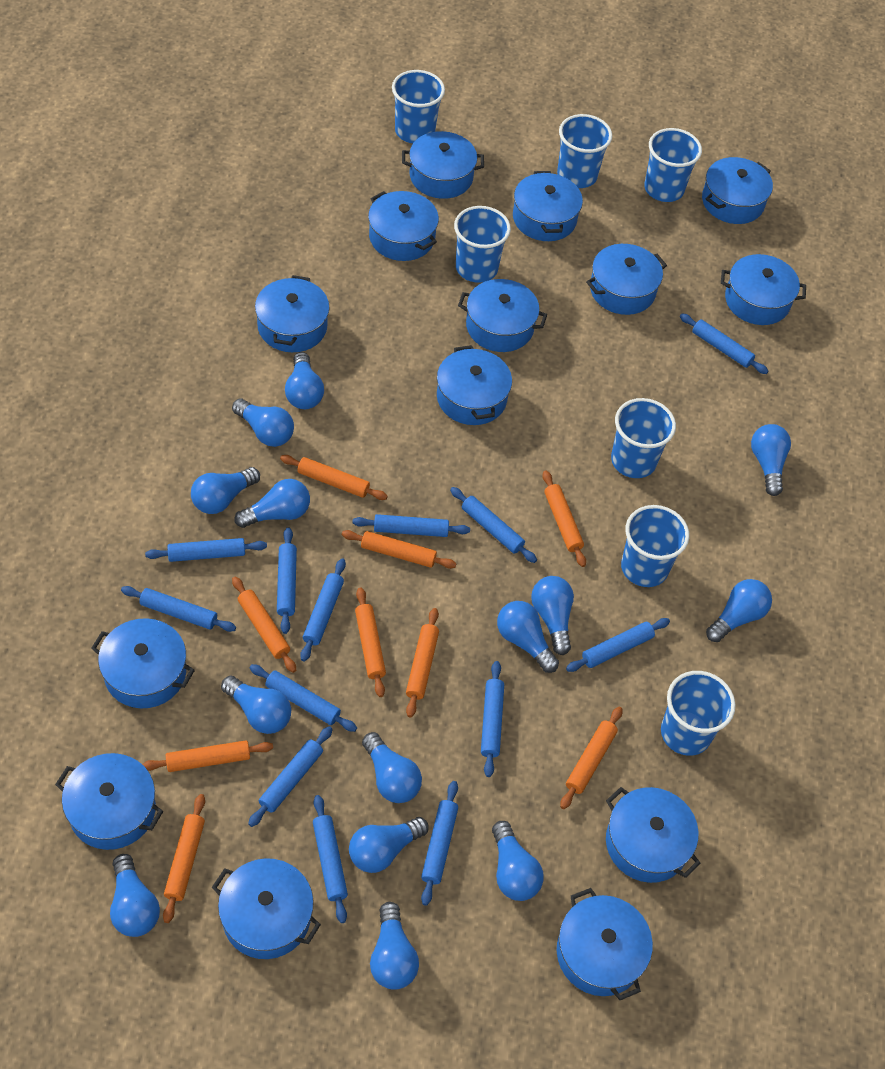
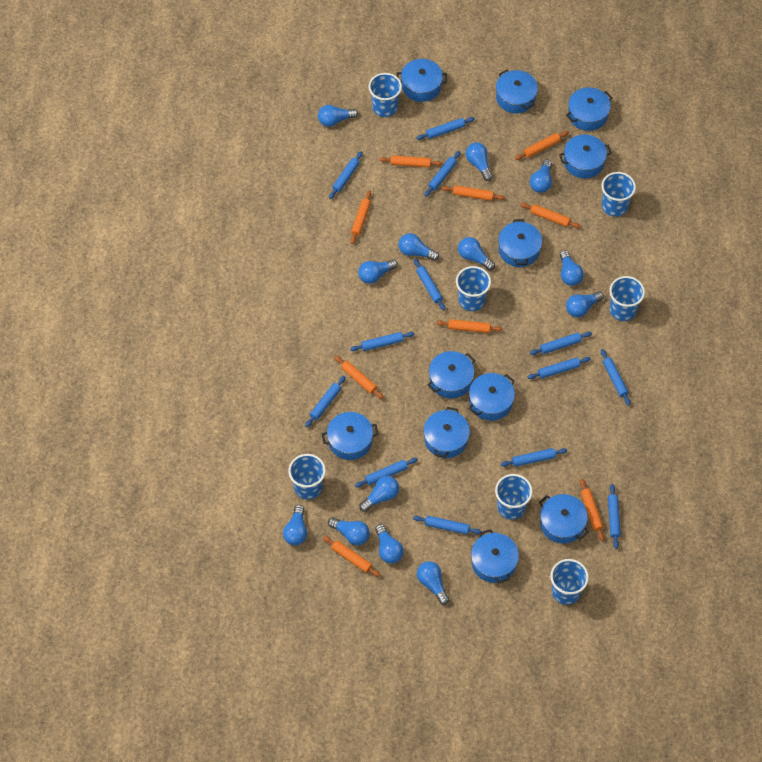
blue light bulb: [110,854,160,937] [191,467,260,514] [221,676,291,734] [232,398,294,447] [234,479,310,528] [285,352,324,409] [349,817,429,873] [362,732,422,803] [370,902,419,990] [492,821,544,901] [497,601,559,673] [531,576,574,655] [706,579,772,642] [751,424,791,496] = 14 -> [283,505,307,545] [318,105,358,127] [328,517,370,545] [358,259,398,284] [359,476,399,512] [375,524,404,564] [399,233,439,261] [417,561,449,605] [458,237,495,271] [465,142,493,181] [530,159,552,193] [560,250,584,286] [566,291,604,317] = 13
blue pot: [55,753,163,850] [91,618,195,708] [212,858,321,959] [255,275,330,352] [368,191,439,261] [402,131,484,199] [437,345,512,425] [458,279,547,352] [513,171,583,241] [557,888,653,1000] [586,244,667,315] [606,787,701,883] [702,157,773,224] [721,254,806,325] = 14 -> [322,412,379,460] [397,59,447,102] [423,407,470,458] [428,351,476,398] [468,373,515,421] [471,529,519,583] [496,69,538,113] [498,219,542,267] [539,494,589,544] [559,134,612,179] [566,87,612,131] = 11

